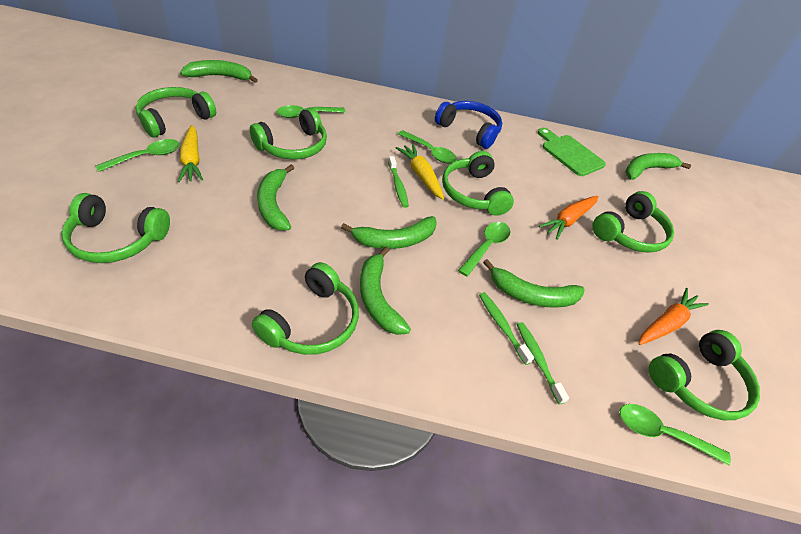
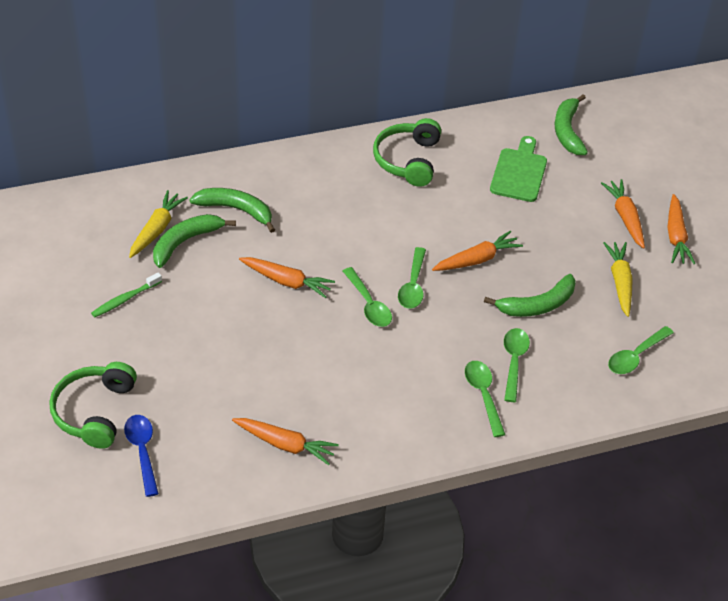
blue headphones: [435,101,502,149] = 1 -> none = 0
blue spoon: none = 0 -> [124,415,159,497] = 1
green banana: [180,60,258,83] [257,164,294,230] [341,216,437,249] [360,247,411,335] [483,259,585,308] [625,153,691,180] = 6 -> [153,214,236,268] [189,188,275,233] [484,274,576,317] [555,94,588,155] = 4
green headphones: [61,193,170,263] [136,87,216,138] [250,108,327,159] [252,262,359,355] [442,151,514,216] [592,191,674,253] [649,330,760,420] = 7 -> [49,362,137,449] [373,118,441,187] = 2
green toothbrush: [388,156,409,208] [479,292,534,365] [517,322,569,405] = 3 -> [91,272,162,318] = 1
orange carrot: [539,196,599,240] [638,288,709,345] = 2 -> [232,418,339,465] [239,257,335,298] [432,231,523,271] [601,179,645,249] [667,194,695,264] = 5

